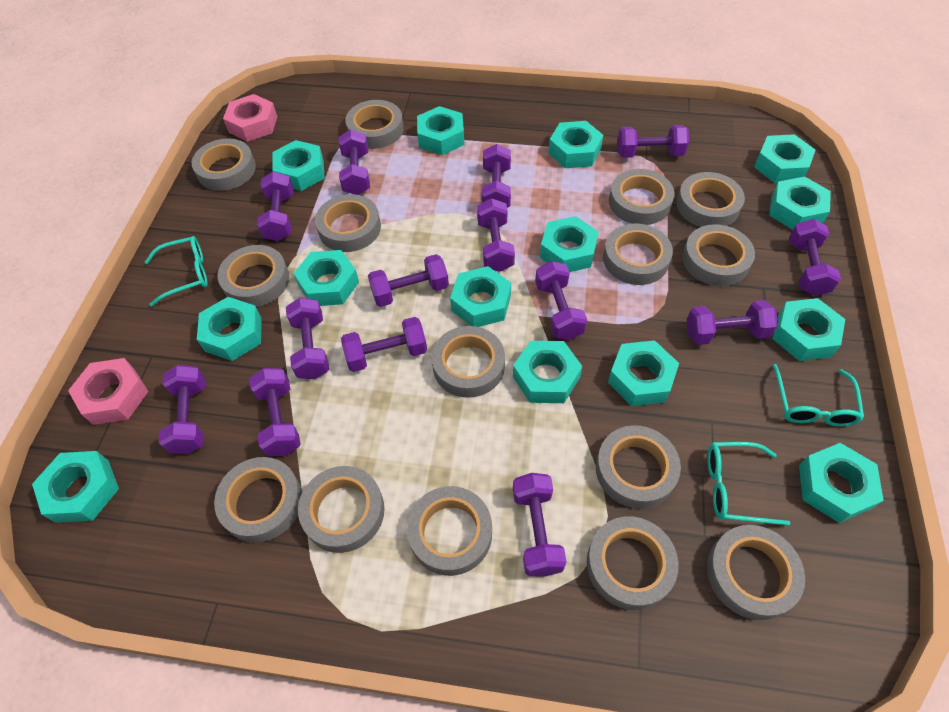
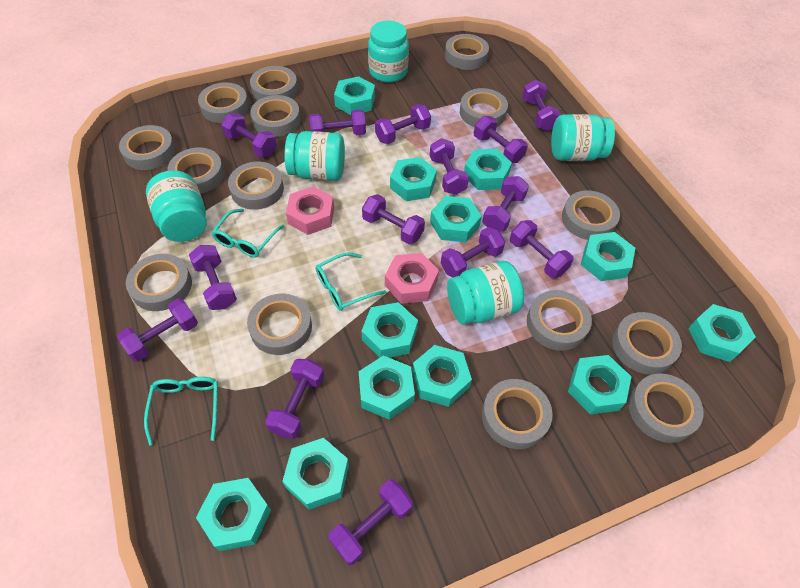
turquoise jar: none = 0 -> [146,170,207,242] [284,131,345,181] [368,21,409,83] [447,261,524,324] [551,114,615,161] = 5
turquoise nut: [32,451,119,523] [197,297,262,361] [272,140,325,191] [293,250,359,306] [417,106,464,155] [450,266,511,327] [513,341,582,403] [540,216,599,272] [548,121,603,168] [608,340,679,406] [754,134,816,183] [769,177,831,230] [773,298,845,361] [799,443,884,523] = 14 -> [196,478,271,551] [282,438,349,510] [334,76,375,115] [359,355,415,420] [361,302,418,358] [390,157,437,201] [412,345,472,407] [430,196,482,242] [464,149,512,190] [568,355,632,414] [581,232,635,281] [688,304,756,362] = 12

